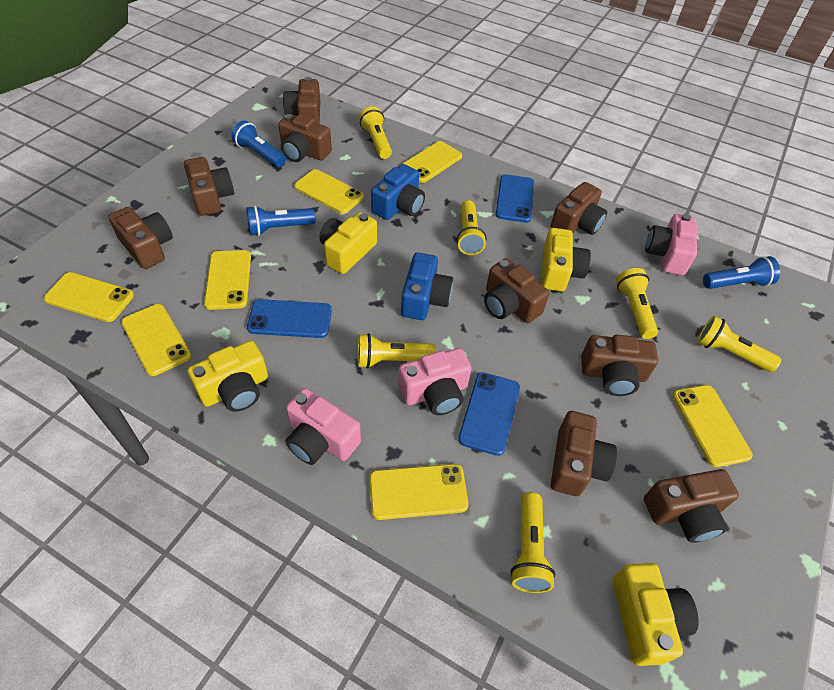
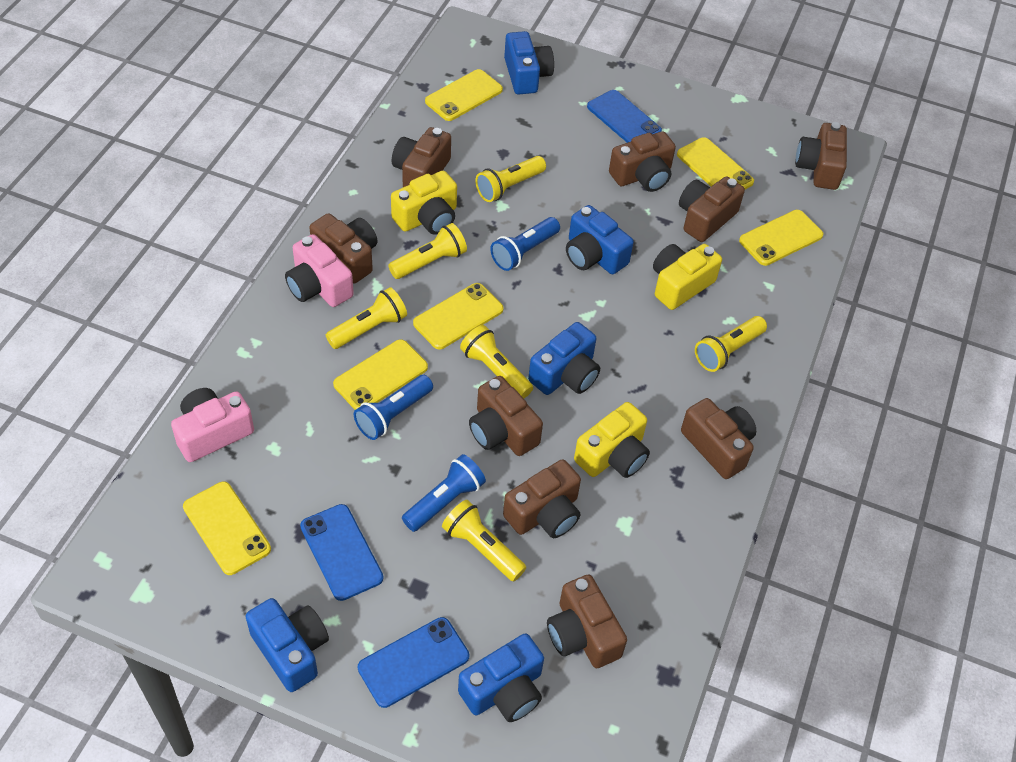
blue camera: [371,164,425,220] [401,253,453,320] = 2 -> [245,598,329,692] [458,633,544,722] [504,31,554,94] [528,322,600,395] [566,205,634,274] = 5
pink camera: [286,388,361,465] [398,348,472,415] [645,214,697,276] = 3 -> [171,388,254,462] [285,234,354,307] = 2
yellow camera: [188,341,268,412] [319,212,377,274] [542,228,591,291] [612,563,699,666] = 4 -> [391,171,457,235] [574,402,650,478] [653,244,722,310] = 3
yellow phone: [44,272,134,322] [121,304,191,376] [204,250,251,310] [294,169,364,214] [369,464,469,520] [402,141,462,183] [673,385,753,467] = 7 -> [183,482,271,575] [333,339,428,410] [413,283,504,350] [425,69,503,121] [677,137,754,190] [739,210,824,266] = 6

